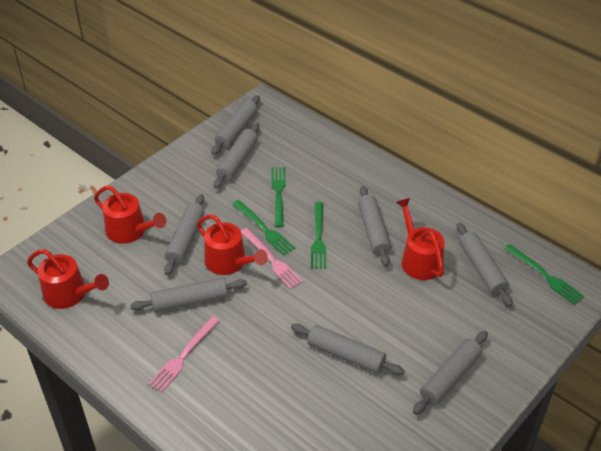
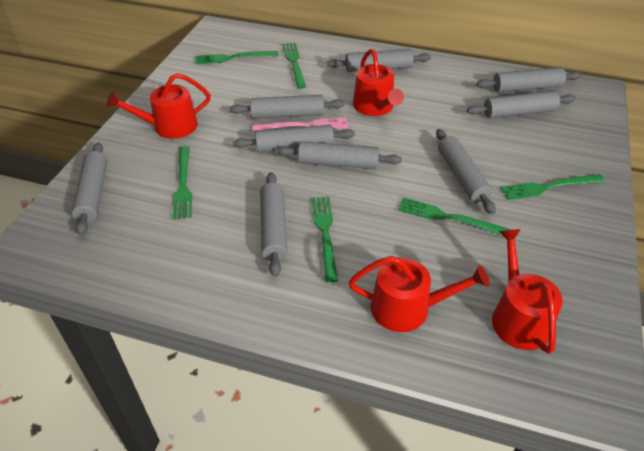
green fork: [232,200,295,256] [271,167,286,227] [311,202,326,269] [504,244,585,305] = 4 -> [172,146,192,219] [196,51,278,64] [282,43,306,89] [311,197,338,282] [398,197,511,235] [501,174,604,200] = 6
grey rolling pin: [130,277,247,312] [164,194,205,275] [211,95,260,155] [214,123,260,188] [291,323,405,375] [358,186,391,267] [413,331,488,415] [457,223,513,307] = 8 -> [72,143,107,236] [229,95,344,119] [233,125,355,152] [260,172,287,277] [276,141,402,169] [327,49,431,72] [436,129,496,214] [467,91,576,118] [477,67,581,92] = 9
pink fork: [148,316,220,392] [241,228,303,289] = 2 -> [253,118,348,131] = 1

